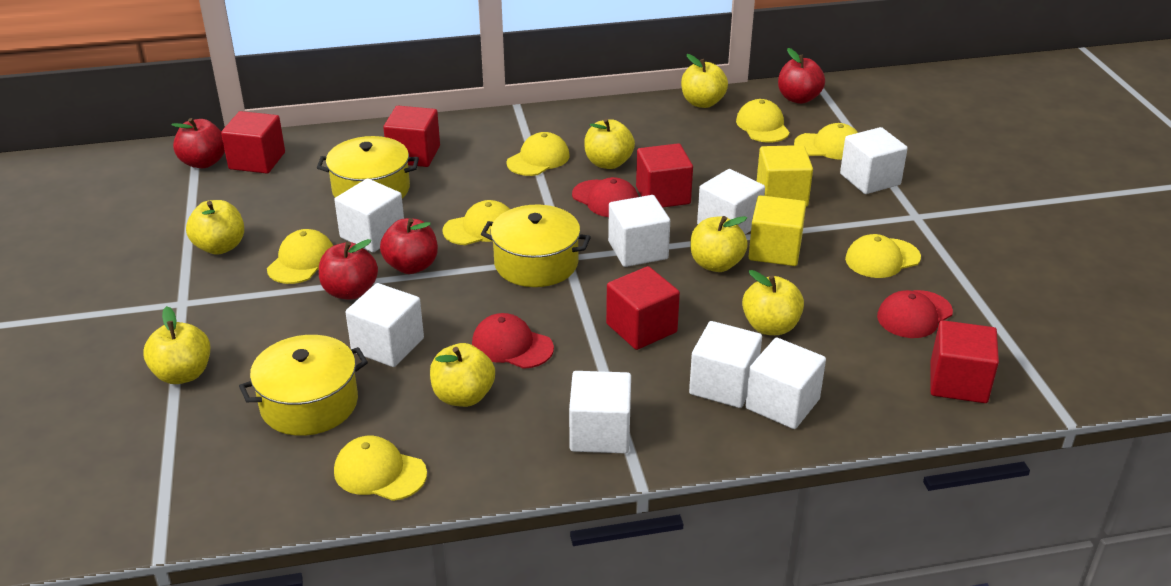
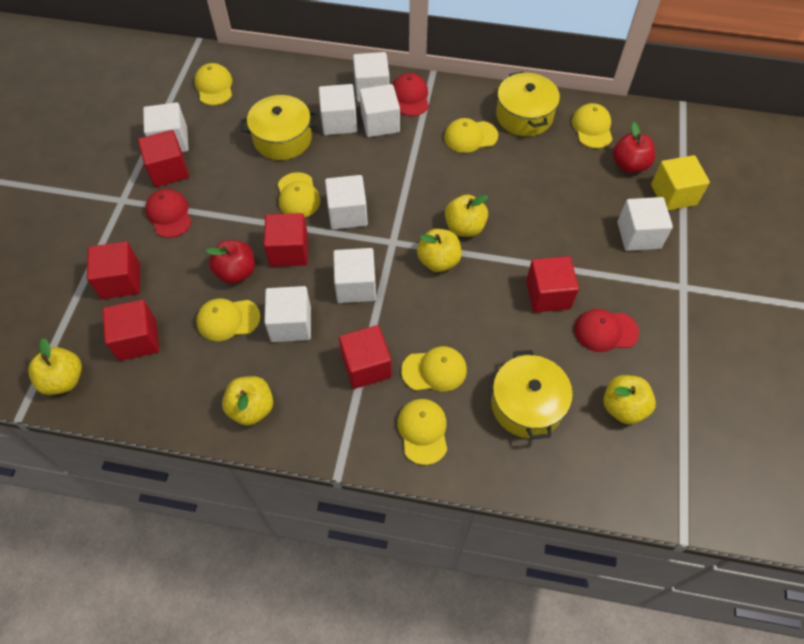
red apple: [171,118,225,168] [319,239,378,300] [380,218,438,274] [778,48,825,104] = 4 -> [206,240,255,284] [613,122,655,173] = 2
red cube: [221,111,285,174] [383,106,440,167] [606,266,680,350] [636,143,693,208] [931,320,999,403] = 5 -> [87,242,140,299] [103,300,159,361] [138,130,189,187] [264,213,308,267] [339,325,392,389] [526,256,579,313] = 6
yellow apple: [143,306,210,384] [186,200,244,255] [430,343,495,407] [584,119,635,169] [681,54,728,108] [691,216,748,272] [742,270,804,335] = 7 -> [28,338,82,395] [222,376,273,426] [417,229,462,272] [445,195,488,237] [603,375,656,424] = 5
yellow cube: [749,195,806,266] [757,145,813,207] = 2 -> [651,155,710,211] = 1

